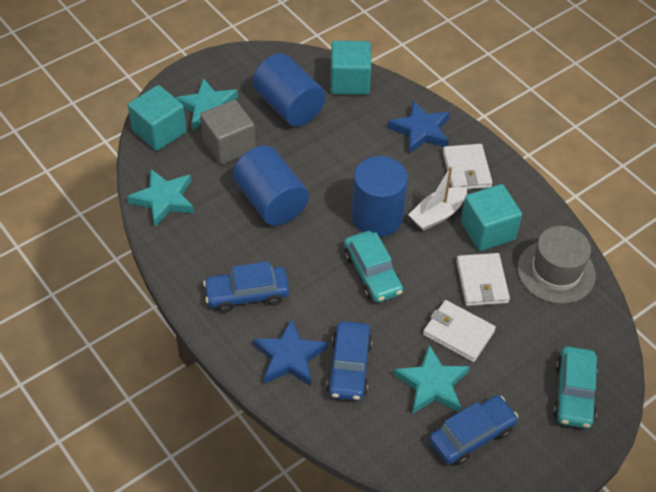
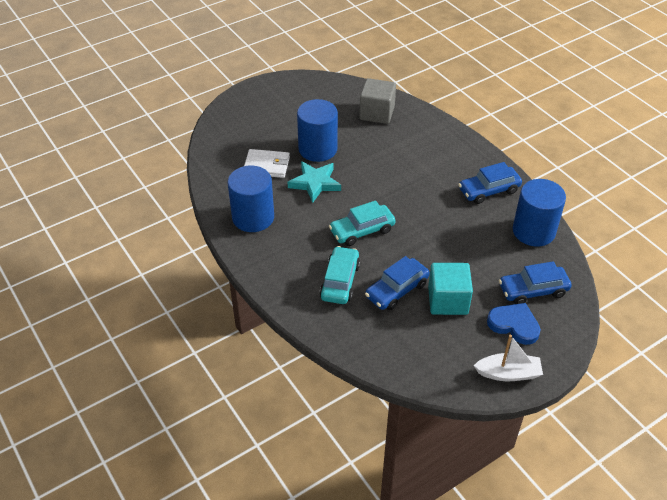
blue heart: none = 0 -> [487,303,541,345] = 1
blue star: [253,319,328,386] [388,100,450,153] = 2 -> none = 0
grey hat: [517,226,596,304] = 1 -> none = 0
turquoise cube: [128,85,187,151] [331,41,371,95] [461,184,522,251] = 3 -> [428,263,473,315] = 1
turquoise star: [127,169,194,227] [176,78,238,130] [394,345,470,414] = 3 -> [288,161,341,203] = 1
white wallet: [423,300,496,362] [443,144,493,189] [456,253,510,306] = 3 -> [244,149,290,178] = 1

